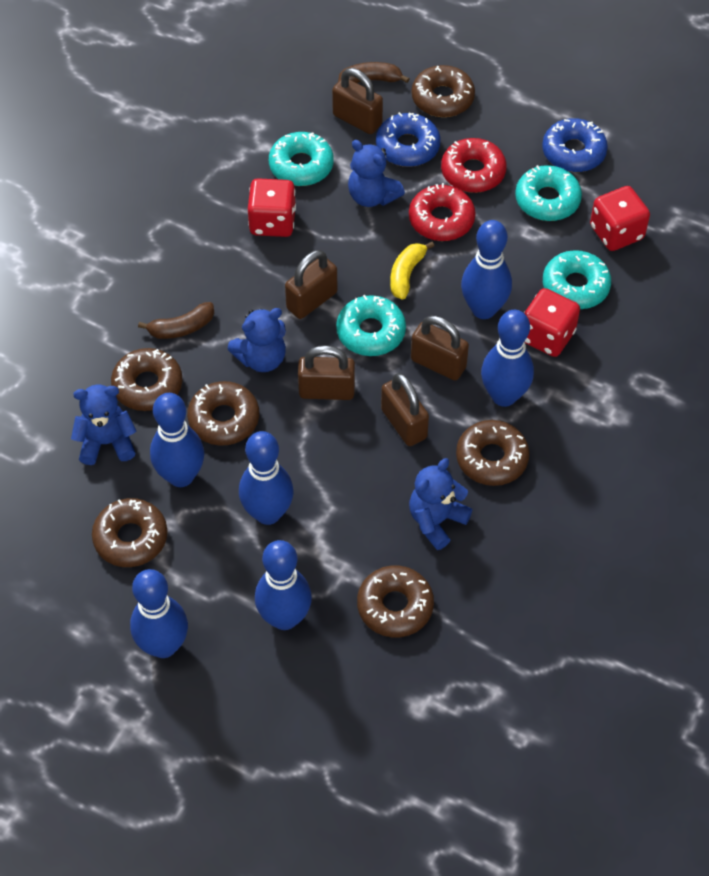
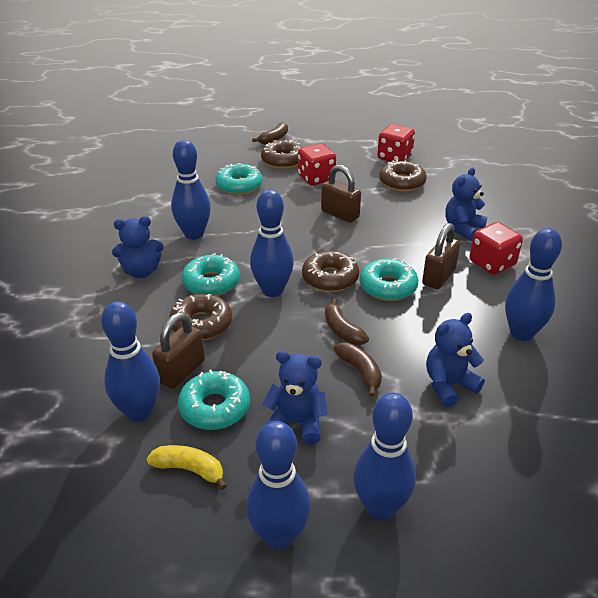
blue donut: [376,112,440,167] [542,118,608,172] = 2 -> none = 0
brown banana: [138,302,214,339] [338,62,410,83] = 2 -> [252,122,288,145] [325,298,369,345] [333,343,382,397] = 3
brown donut: [92,498,168,567] [111,348,182,411] [187,381,259,445] [357,565,434,637] [412,65,475,117] [456,420,529,486] = 6 -> [169,294,232,340] [261,140,303,169] [302,251,359,292] [379,160,427,192] = 4
brown padlock: [285,250,337,319] [298,345,355,400] [332,68,383,134] [381,373,429,446] [411,316,469,380] = 5 -> [152,312,205,389] [321,165,361,223] [422,223,460,289] = 3
red donut: [409,183,476,241] [441,138,507,193] = 2 -> none = 0

